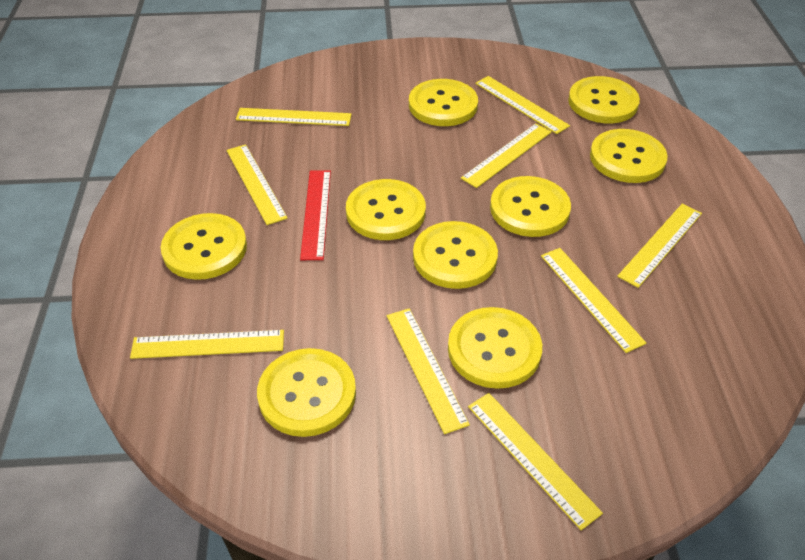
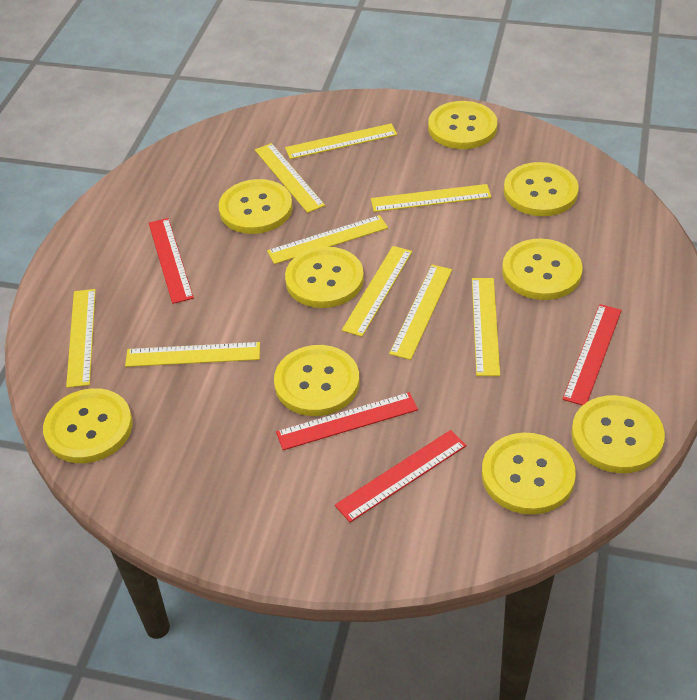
red ruler: [300,170,331,260] = 1 -> [149,218,194,304] [276,392,418,450] [335,430,467,522] [562,304,622,406] = 4

